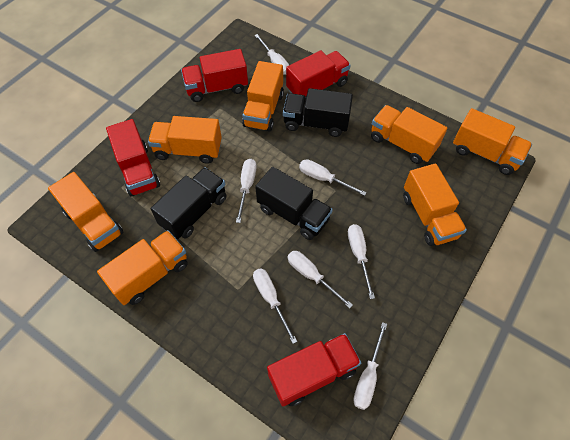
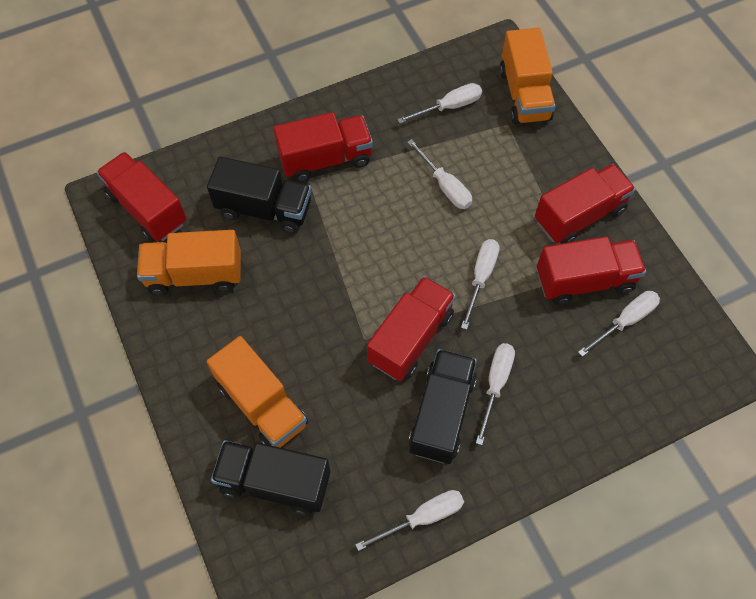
orange truck: [48,172,124,252] [97,230,188,305] [148,116,222,164] [242,61,284,132] [371,105,447,164] [403,164,467,246] [453,108,532,175] = 7 -> [137,230,241,295] [207,336,308,448] [499,28,556,124] = 3
red truck: [106,119,160,197] [181,49,248,102] [267,333,361,406] [286,50,351,98] = 4 -> [96,152,187,242] [274,112,373,182] [367,276,456,381] [535,164,636,244] [537,236,646,305] = 5
white screwdriver: [236,159,257,223] [253,268,297,344] [254,34,289,75] [288,251,353,308] [299,159,367,196] [348,224,375,299] [353,322,387,410] = 7 -> [355,490,464,551] [397,83,482,124] [407,139,472,209] [461,239,500,330] [476,343,515,445] [578,291,660,357] = 6

